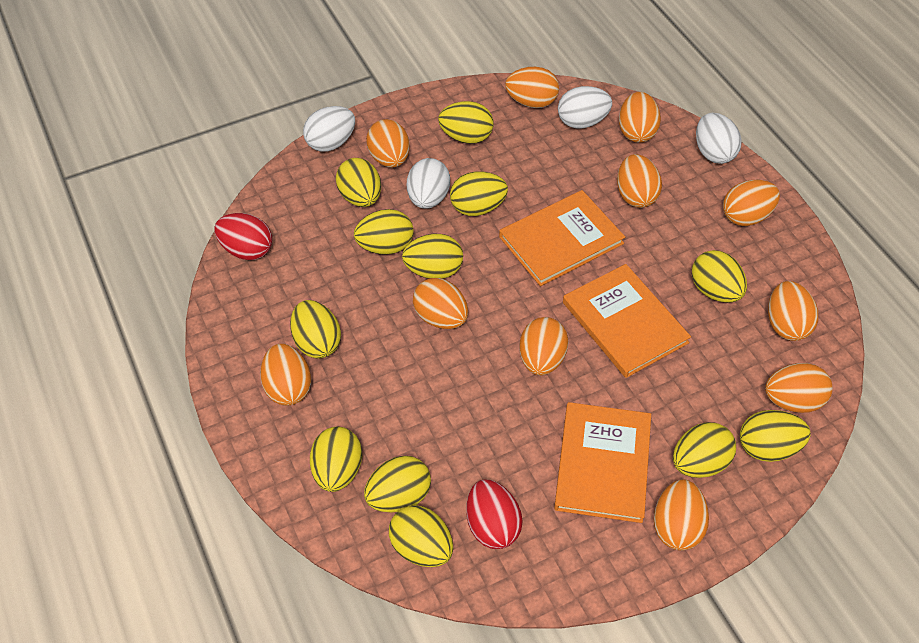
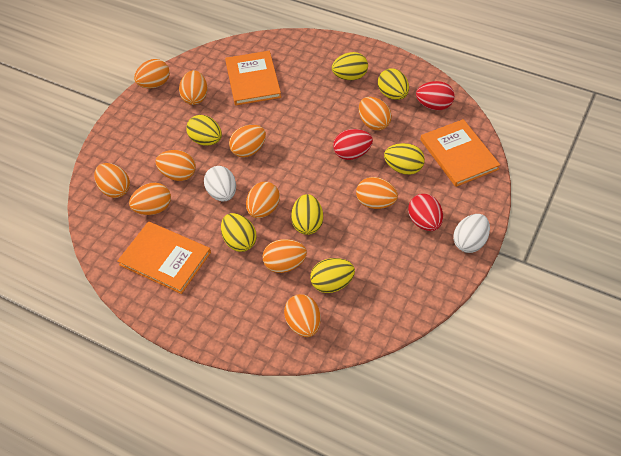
red egg: [215,213,272,260] [466,479,523,549] = 2 -> [333,129,373,160] [408,194,443,231] [416,81,455,110] = 3
white egg: [303,106,355,152] [407,158,450,209] [558,86,612,128] [696,113,742,164] = 4 -> [204,166,236,201] [453,214,490,253] = 2
yellow egg: [290,300,341,359] [310,427,362,492] [336,158,381,207] [354,209,414,255] [364,456,431,512] [389,505,453,567] [402,234,463,279] [438,101,493,144] [450,171,508,216] [673,422,736,478] [692,250,747,303] [740,410,811,462] = 12 -> [186,115,222,145] [221,213,257,252] [291,194,323,235] [310,258,355,293] [332,52,368,80] [378,68,409,100] [384,143,425,175] = 7

